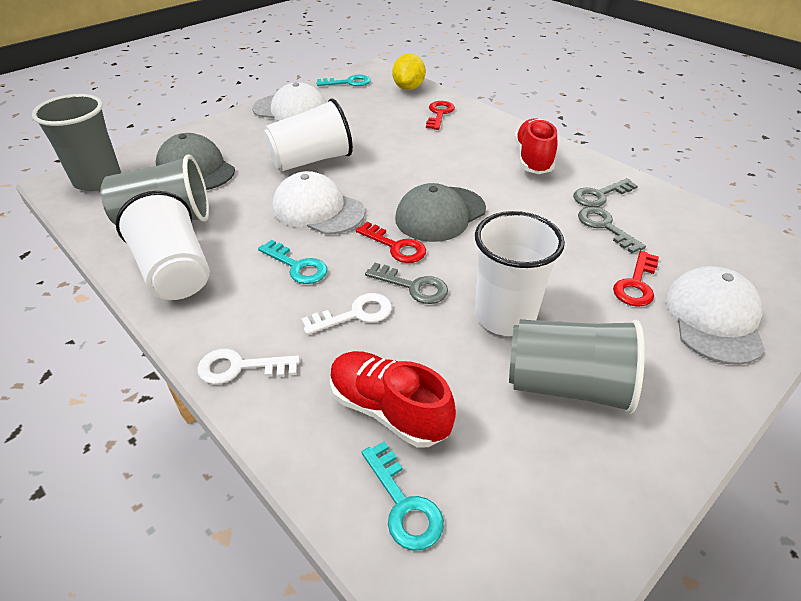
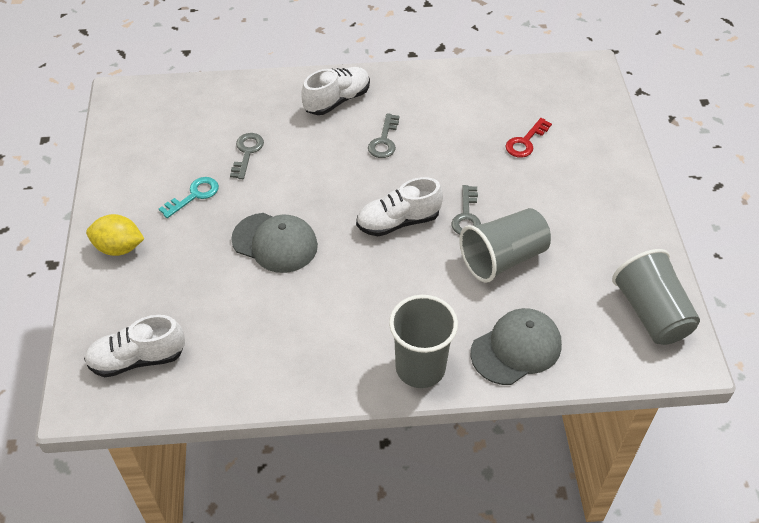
red key: [356,222,426,263] [426,101,455,130] [613,251,659,307] = 3 -> [506,118,552,158] = 1
red shoe: [330,351,456,447] [515,118,557,174] = 2 -> none = 0
turquoise key: [258,240,328,284] [317,75,371,86] [362,441,444,551] = 3 -> [159,177,219,218] = 1
white cap: [252,82,326,121] [273,171,365,235] [665,266,765,365] = 3 -> none = 0
white cup: [116,191,210,300] [264,98,353,171] [475,211,565,336] = 3 -> none = 0
white key: [197,349,300,384] [301,293,392,335] = 2 -> none = 0
white shoe: none = 0 -> [84,315,185,378] [302,67,370,115] [356,177,443,236] = 3

